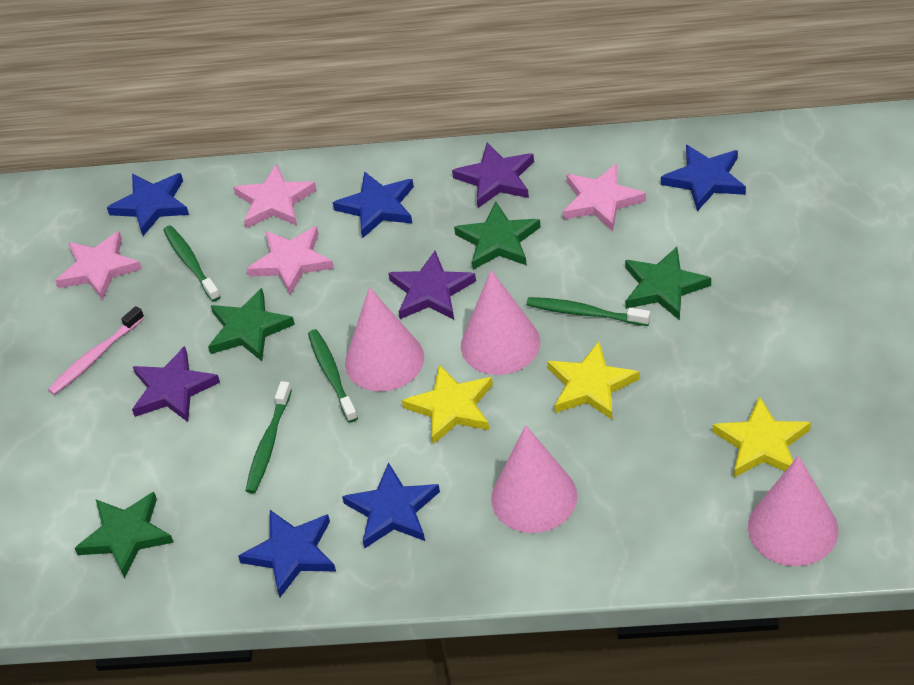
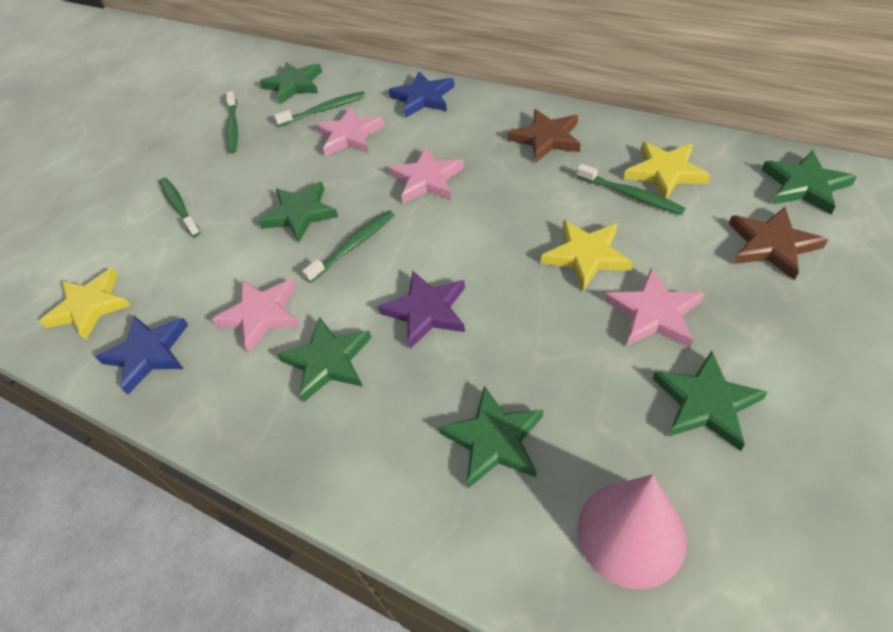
blue star: [107,173,189,236] [238,510,336,597] [333,171,414,238] [342,462,440,548] [661,145,746,211] = 5 -> [95,316,188,395] [388,72,455,118] = 2
brown star: none = 0 -> [508,109,580,163] [729,207,828,280] = 2
green star: [75,492,174,578] [208,288,295,361] [454,202,541,270] [625,247,711,320] = 4 -> [258,182,338,242] [260,62,322,104] [277,317,372,402] [438,386,543,488] [653,351,768,451] [762,150,857,215] = 6
green toothbrush: [163,225,221,302] [245,381,292,493] [308,329,358,423] [526,297,650,326] = 4 -> [159,178,201,237] [226,91,238,153] [274,91,365,126] [302,210,394,283] [577,164,686,215] = 5
pink cone: [345,287,424,391] [461,270,540,375] [491,425,577,533] [748,456,838,566] = 4 -> [577,474,687,589] = 1
pink toothbrush: [48,306,144,395] = 1 -> none = 0
purple star: [132,346,220,422] [388,251,476,320] [452,143,534,208] = 3 -> [378,271,465,349] = 1

